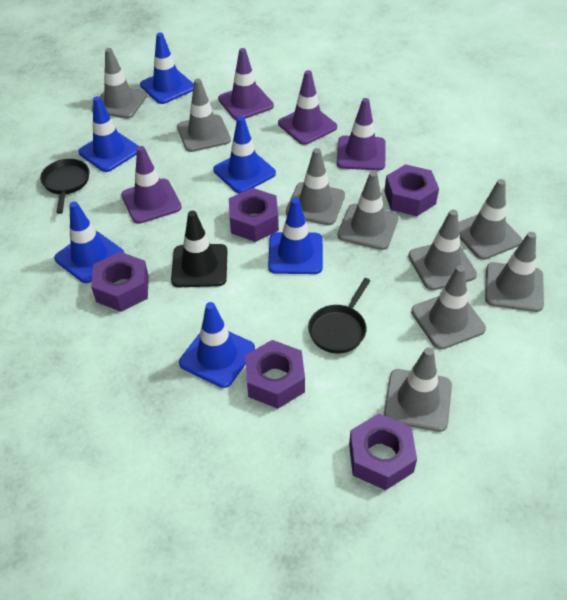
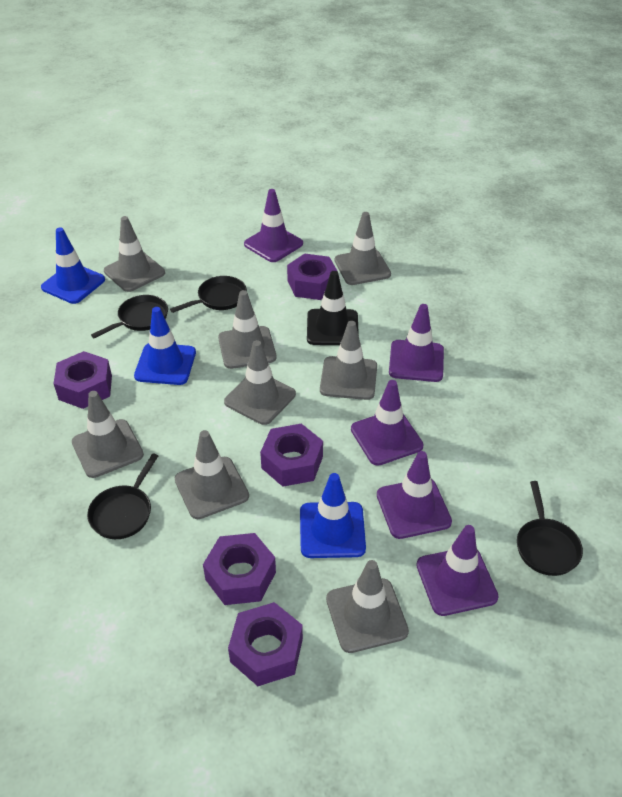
black pan: [40,159,89,214] [308,278,371,354] = 2 -> [87,453,158,539] [91,295,168,339] [170,276,247,313] [517,481,583,576] = 4
blue traffic cone: [54,201,124,283] [78,96,139,172] [140,32,194,104] [179,302,255,388] [213,116,276,193] [268,198,323,274] = 6 -> [41,227,105,304] [134,307,196,385] [300,473,366,558] = 3
grey traffic cone: [92,48,147,119] [177,79,231,152] [286,148,345,225] [337,171,399,250] [384,347,452,432] [408,210,477,290] [411,265,486,349] [458,179,522,260] [485,232,544,312] = 9 -> [72,391,144,478] [104,216,165,292] [175,430,249,519] [218,290,276,369] [224,340,296,425] [320,321,377,400] [326,560,409,653] [335,212,391,285] = 8
purple traffic cone: [121,146,182,224] [218,48,274,120] [278,70,337,145] [337,98,386,170] = 4 -> [244,189,303,262] [351,380,424,466] [377,451,452,539] [389,304,444,382] [416,525,499,616] = 5

